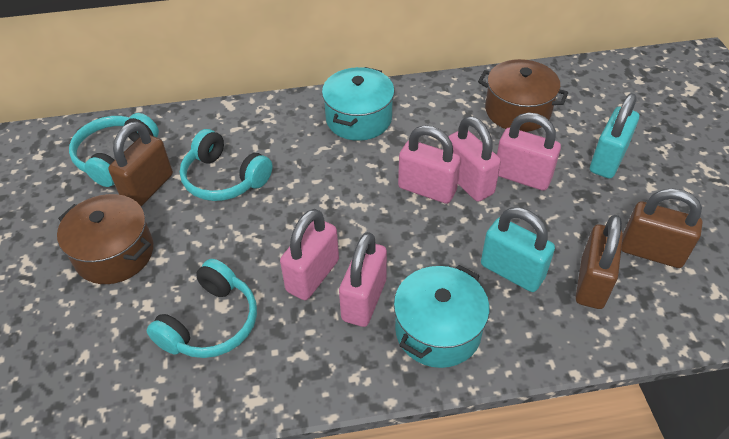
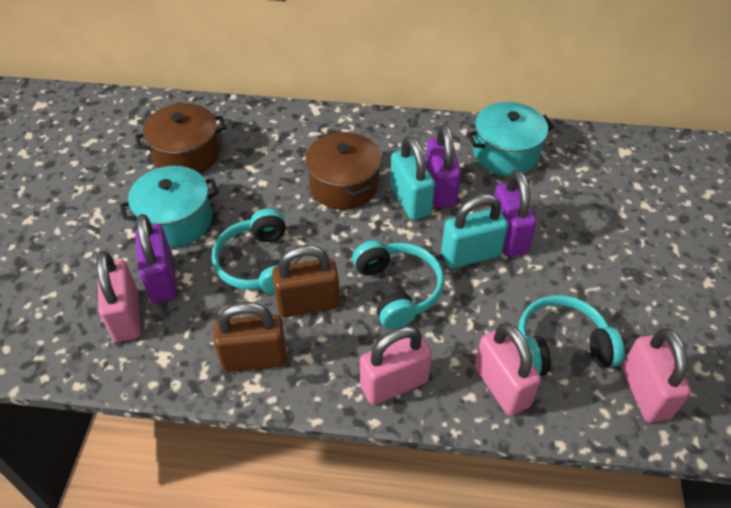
brown padlock: [108,121,173,206] [576,215,623,309] [621,188,702,268] = 3 -> [213,302,287,372] [272,245,340,317] = 2
pink padlock: [280,209,339,300] [339,232,387,327] [398,125,461,204] [448,116,501,202] [497,113,561,191] = 5 -> [96,251,141,342] [360,326,432,405] [475,323,541,416] [622,328,691,423] = 4
purple padlock: none = 0 -> [135,214,177,303] [426,124,461,208] [494,170,537,257] = 3

